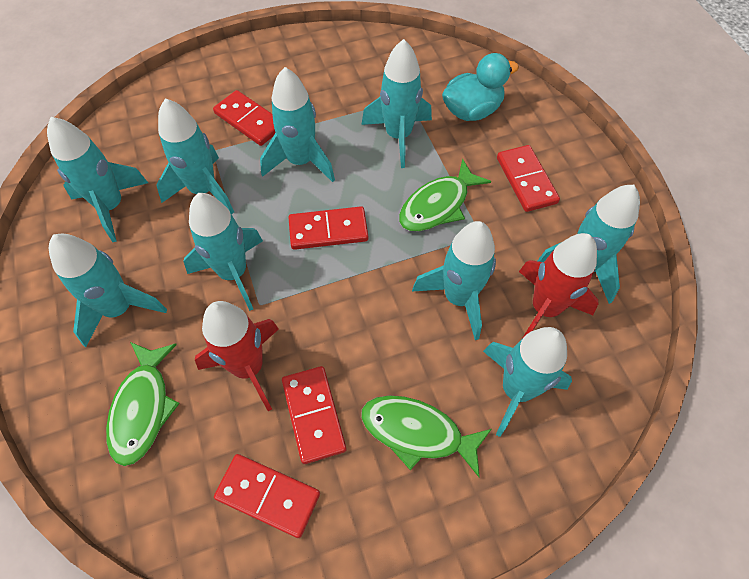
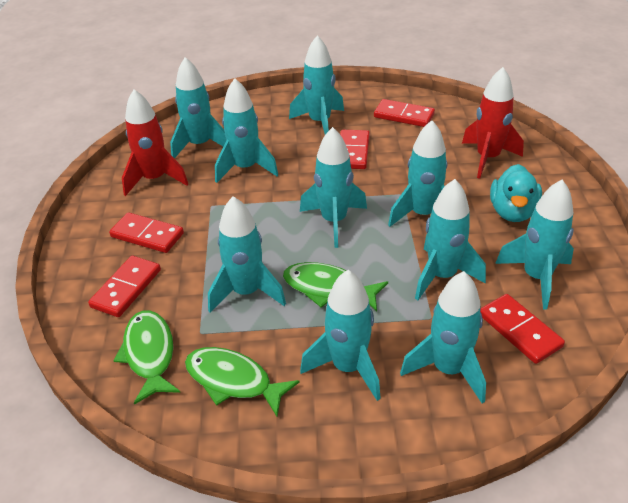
turquoise rocket: [47,117,148,242] [49,234,167,347] [157,98,234,215] [183,193,263,311] [260,67,335,182] [362,39,432,168] [412,221,496,340] [483,327,572,437] [537,185,640,304] = 9 -> [170,57,226,159] [208,196,286,313] [215,78,278,183] [289,35,344,135] [300,127,367,248] [300,270,381,401] [388,120,447,227] [400,271,486,403] [415,179,486,300] [495,180,574,310] = 10

